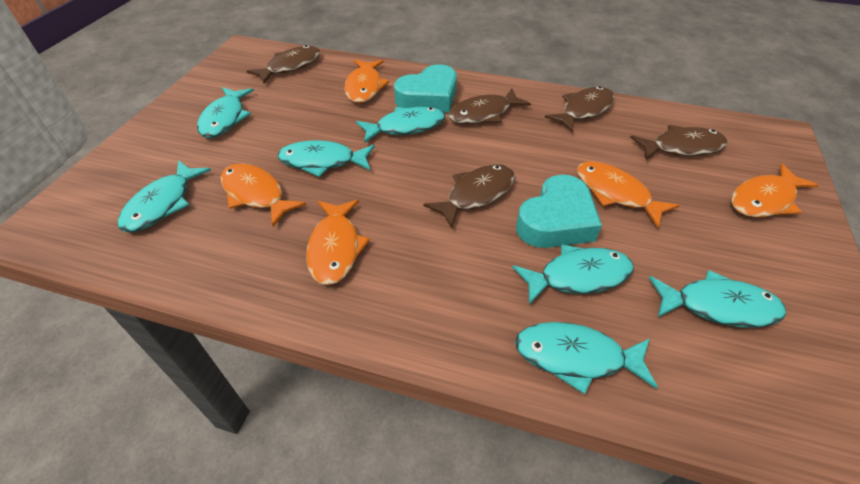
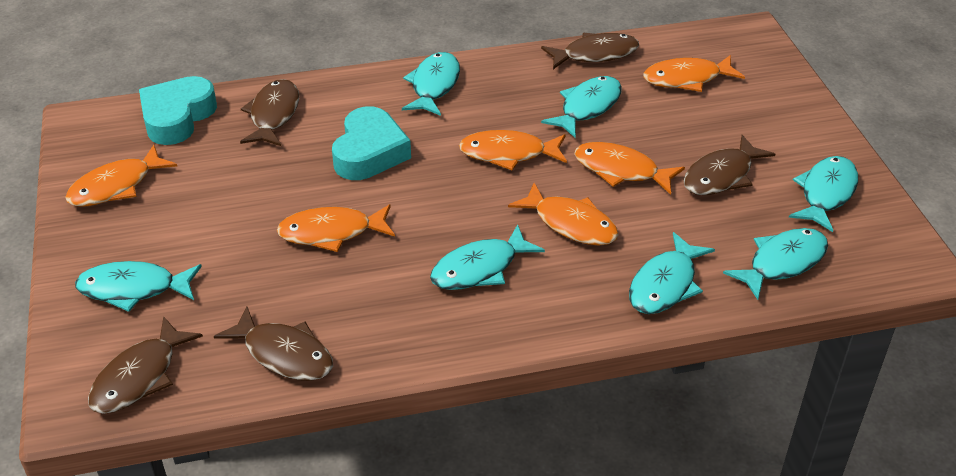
orange fish: [220,163,306,227] [306,200,370,285] [344,60,389,103] [577,161,680,227] [731,164,819,218] = 5 -> [65,145,177,207] [277,204,395,252] [459,130,567,170] [508,183,619,245] [574,142,685,195] [643,55,745,92] = 6

